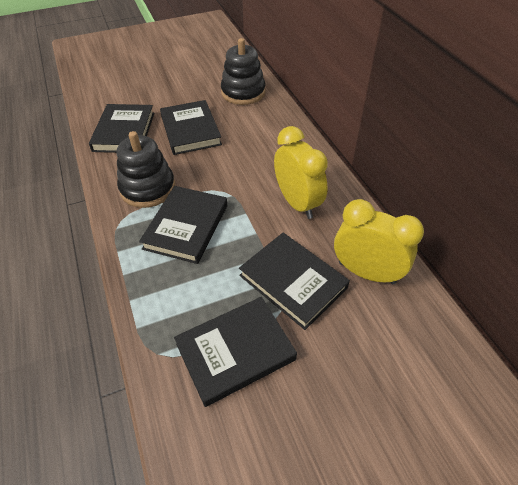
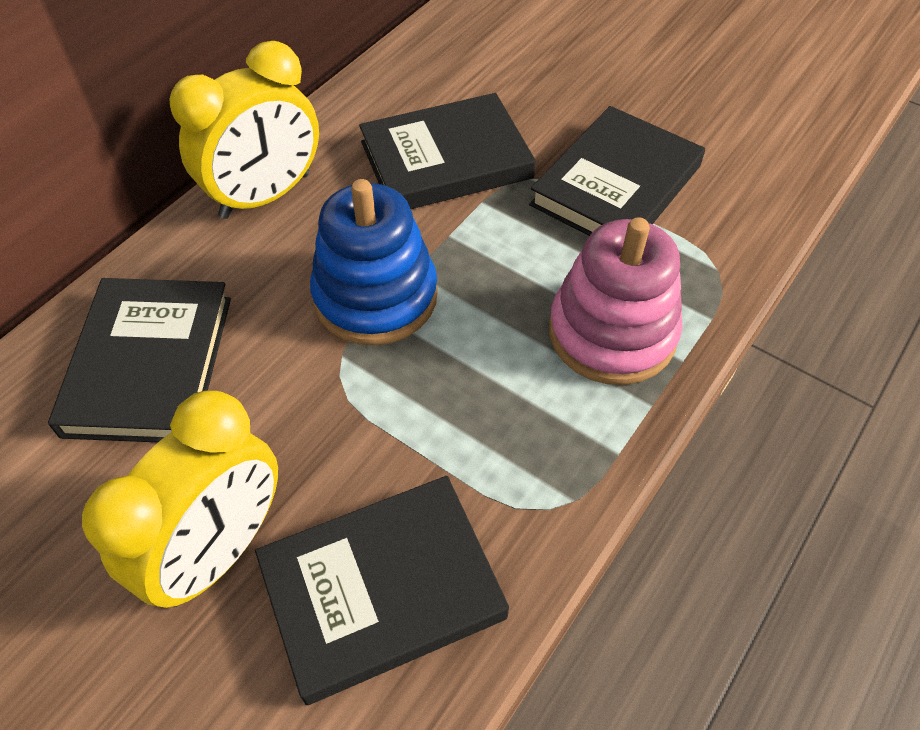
black book: [89,104,154,153] [139,186,227,264] [160,100,222,155] [174,297,297,407] [239,233,350,330] = 5 -> [48,278,231,442] [255,476,509,705] [359,93,536,209] [529,106,705,236] = 4
black stacking toy: [117,131,175,208] [221,38,265,105] = 2 -> none = 0
blue stacking toy: none = 0 -> [310,179,438,345] = 1
pink stacking toy: none = 0 -> [549,217,683,385] = 1

